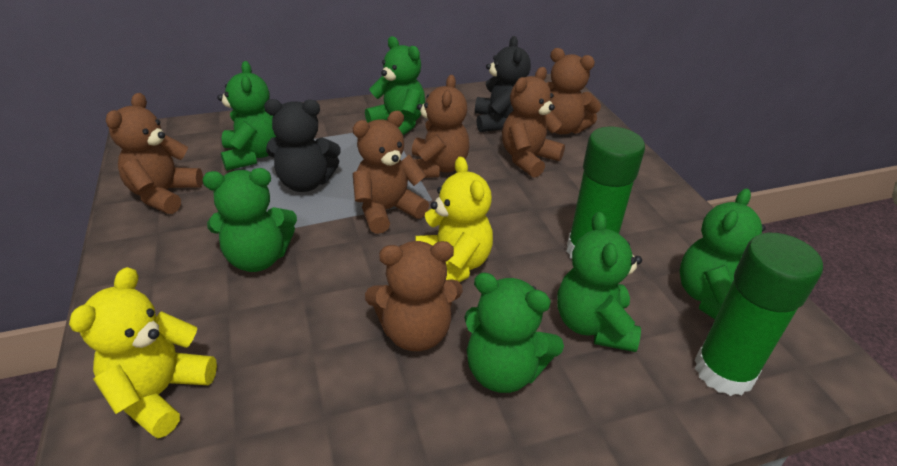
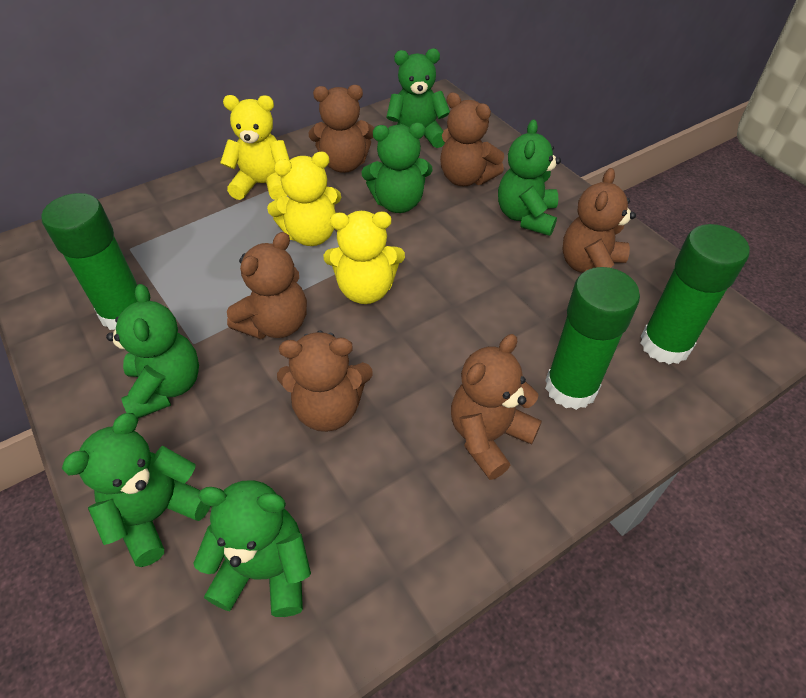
black teddy bear: [264,99,340,192] [475,36,531,132] = 2 -> none = 0
green glue stick: [566,127,645,259] [695,233,823,396] = 2 -> [42,193,137,330] [545,267,640,410] [640,224,750,364] = 3
yellow teddy bear: [69,267,217,438] [415,157,493,282] = 2 -> [220,95,290,200] [267,152,341,246] [324,211,405,304] = 3

